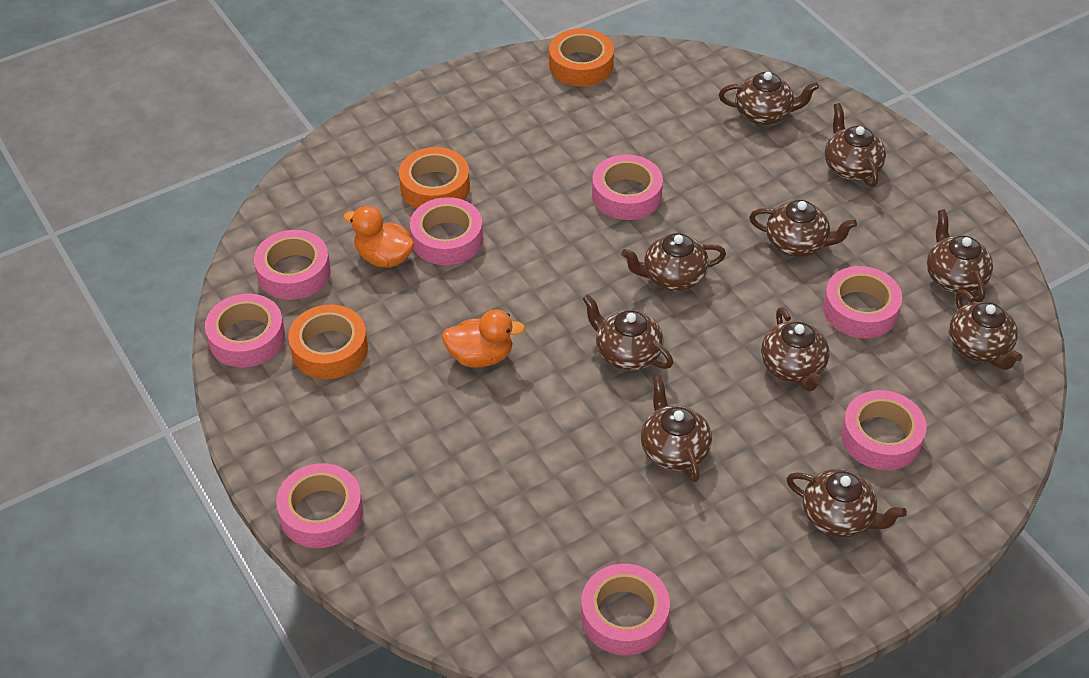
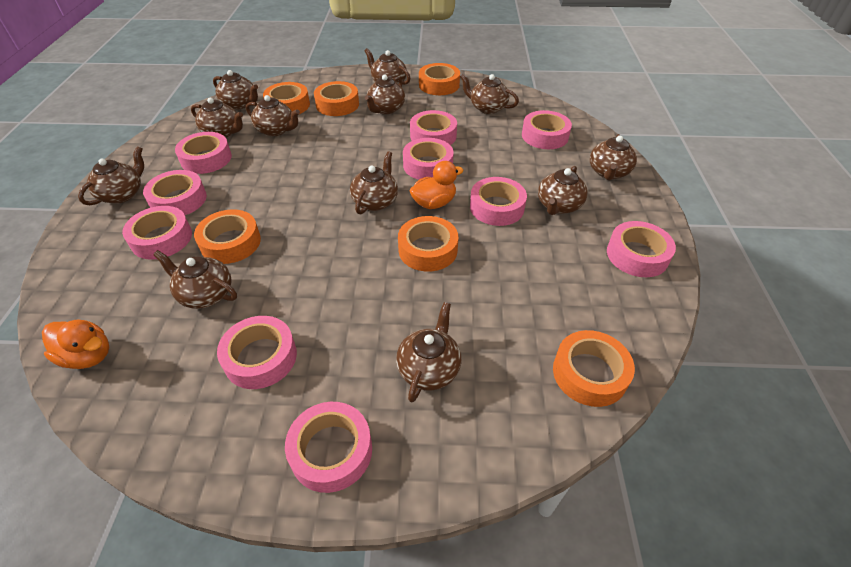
brown teapot: [582,294,673,371] [621,233,726,291] [641,375,712,482] [719,72,819,125] [749,200,857,257] [761,307,829,392] [787,469,907,537] [825,103,886,187] [927,209,993,302] [949,289,1023,370] = 10 -> [78,146,144,205] [153,250,237,309] [191,98,243,137] [213,70,258,110] [246,95,300,136] [350,151,398,214] [364,48,410,85] [365,75,405,114] [396,302,462,402] [460,74,519,114] [538,166,588,215] [590,134,637,180] = 12
orange tape: [288,305,368,379] [399,147,470,209] [549,28,614,87] = 3 -> [194,209,261,264] [263,82,310,114] [314,81,359,116] [398,216,458,272] [419,63,460,95] [553,330,635,407] = 6
pink tape: [205,294,285,368] [254,230,331,300] [276,463,363,548] [410,197,483,265] [581,564,670,655] [592,155,663,220] [823,266,903,338] [841,390,927,470] = 8 -> [122,206,192,260] [143,170,207,215] [175,132,232,174] [217,316,297,389] [285,402,372,493] [403,138,454,180] [410,110,457,145] [470,177,527,226] [522,110,572,149] [607,221,676,277] = 10

